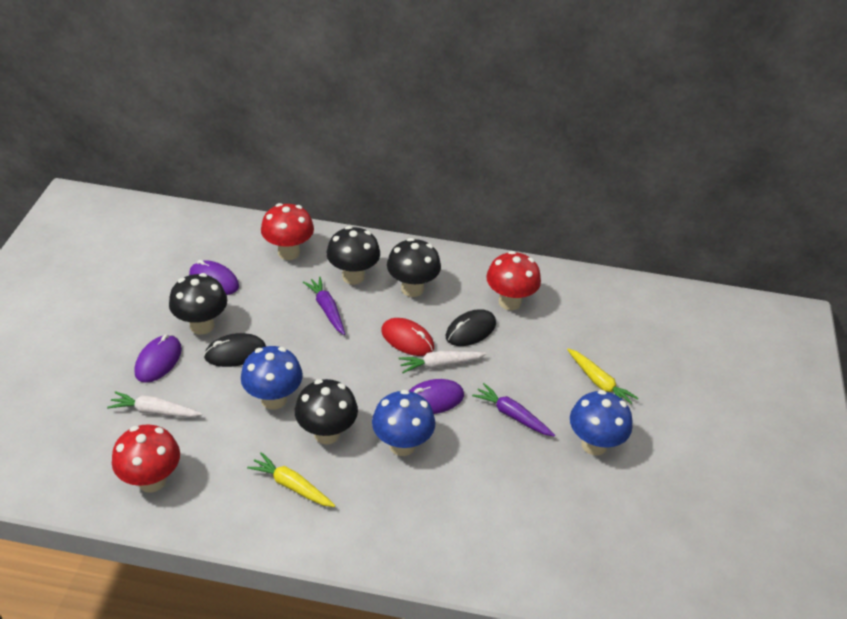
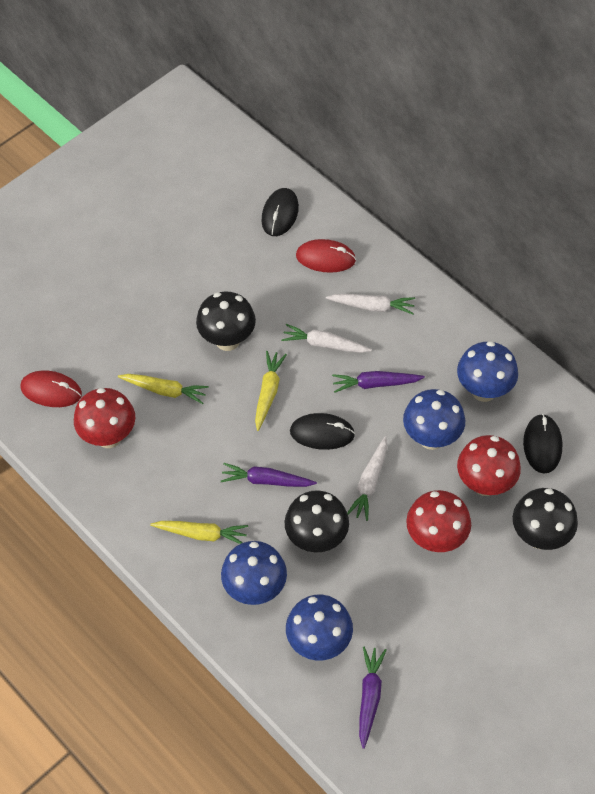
black mouse: [204,333,266,367] [446,309,496,346] = 2 -> [262,188,299,236] [290,413,355,450] [523,414,562,474] = 3
black mushroom: [169,273,227,335] [295,379,358,445] [326,226,380,285] [387,238,441,297] = 4 -> [196,292,256,351] [284,490,349,553] [513,488,578,550] = 3
blue mushroom: [241,346,303,410] [372,390,435,456] [570,390,632,456] = 3 -> [221,541,287,605] [286,595,353,661] [403,389,465,450] [457,341,518,402] = 4
purple carrot: [303,277,345,335] [472,383,555,437] = 2 -> [221,463,317,487] [332,371,425,393] [359,647,387,749] = 3
purple mouse: [135,334,182,383] [189,260,239,295] [409,379,464,414] = 3 -> none = 0
red mouse: [381,318,434,356] = 1 -> [20,370,82,407] [296,239,356,273] = 2
white carrot: [107,391,203,417] [398,351,487,373] = 2 -> [281,324,372,353] [326,294,415,314] [347,437,387,521] = 3
yellow carrot: [247,452,336,507] [567,348,639,404] = 2 -> [118,374,209,404] [150,521,248,544] [255,351,287,431] = 3

